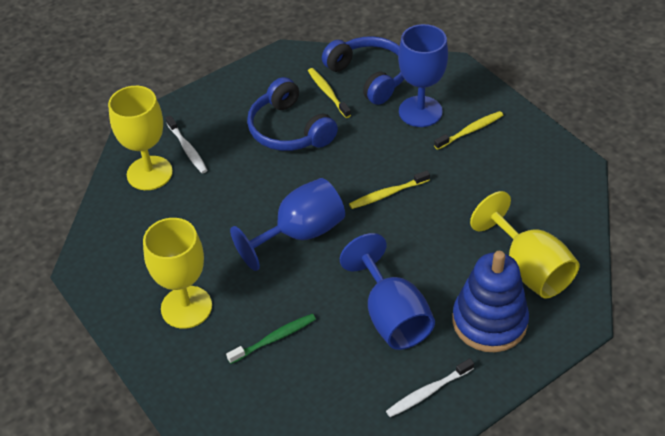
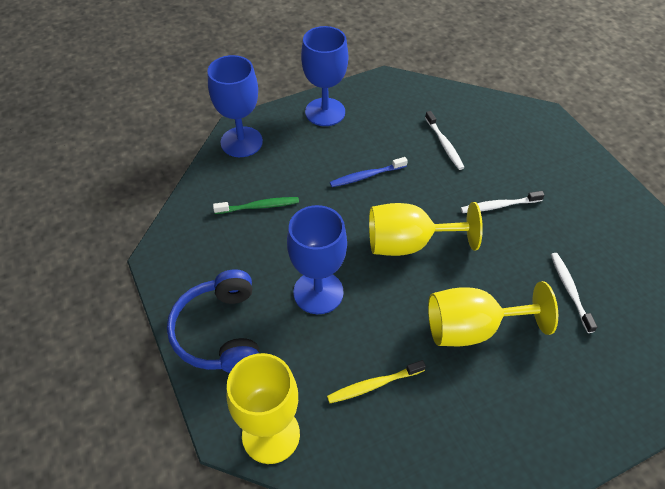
blue headphones: [247,77,338,151] [322,36,404,105] = 2 -> [167,269,259,373] = 1
blue stacking toy: [452,251,529,352] = 1 -> none = 0
blue toothbrush: none = 0 -> [330,157,408,187] = 1
white toothbrush: [166,115,207,174] [386,358,474,417] = 2 -> [425,111,465,170] [461,191,545,213] [551,253,597,333] = 3
yellow toothbrush: [308,68,351,118] [349,170,430,209] [434,111,503,150] = 3 -> [327,360,426,403] = 1

